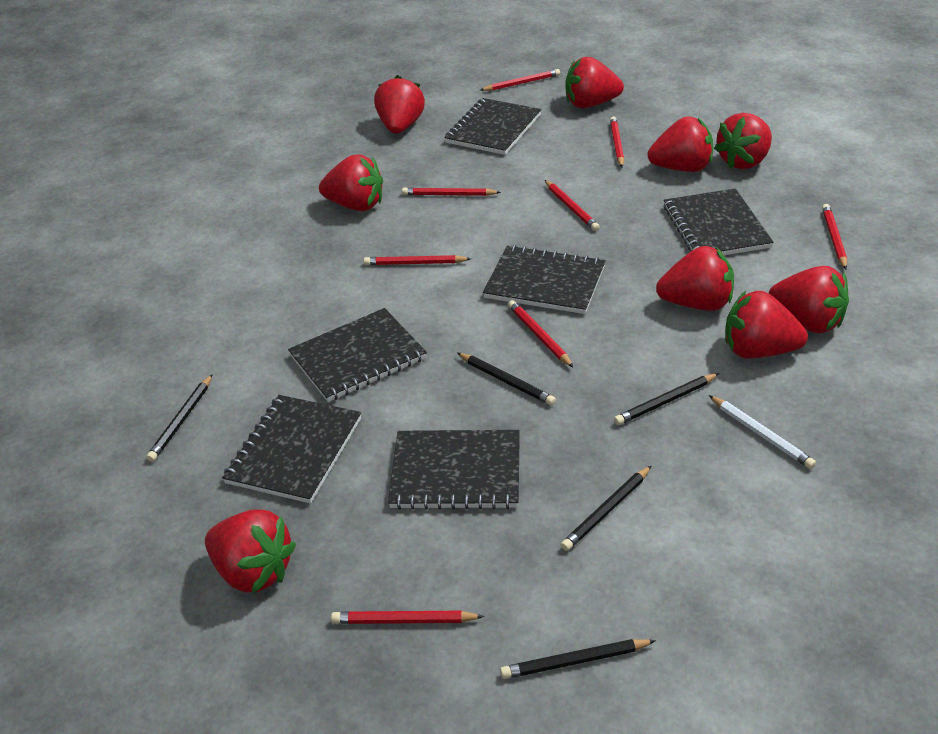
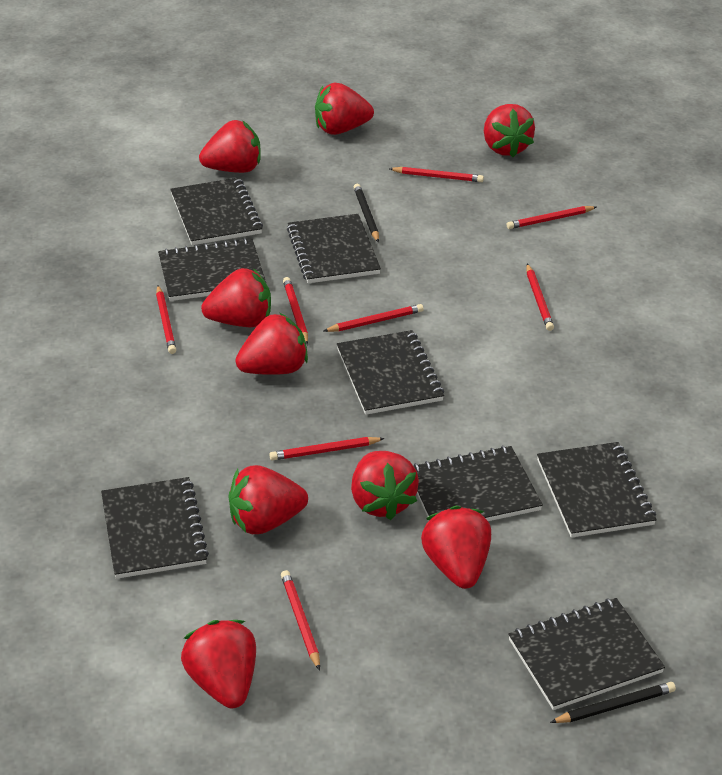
black notebook: [222,395,361,504] [288,308,427,402] [388,430,520,510] [444,98,541,155] [483,245,606,314] [663,188,773,255] = 6 -> [101,477,209,579] [158,238,266,301] [170,177,263,245] [287,214,381,283] [337,330,444,415] [414,446,543,521] [508,598,665,710] [537,442,657,538] = 8
black pencil: [146,374,213,462] [457,353,556,406] [500,639,656,679] [561,465,652,551] [614,373,719,425] = 5 -> [354,184,379,243] [550,682,676,723] = 2
white pencil: [709,395,816,469] = 1 -> none = 0

